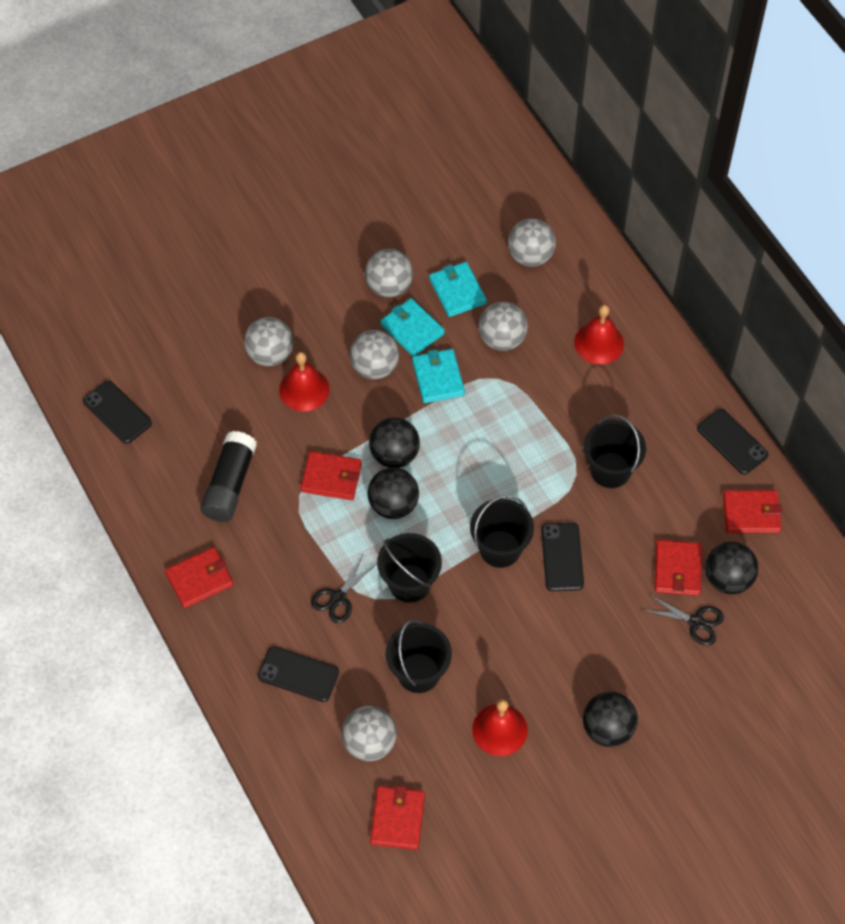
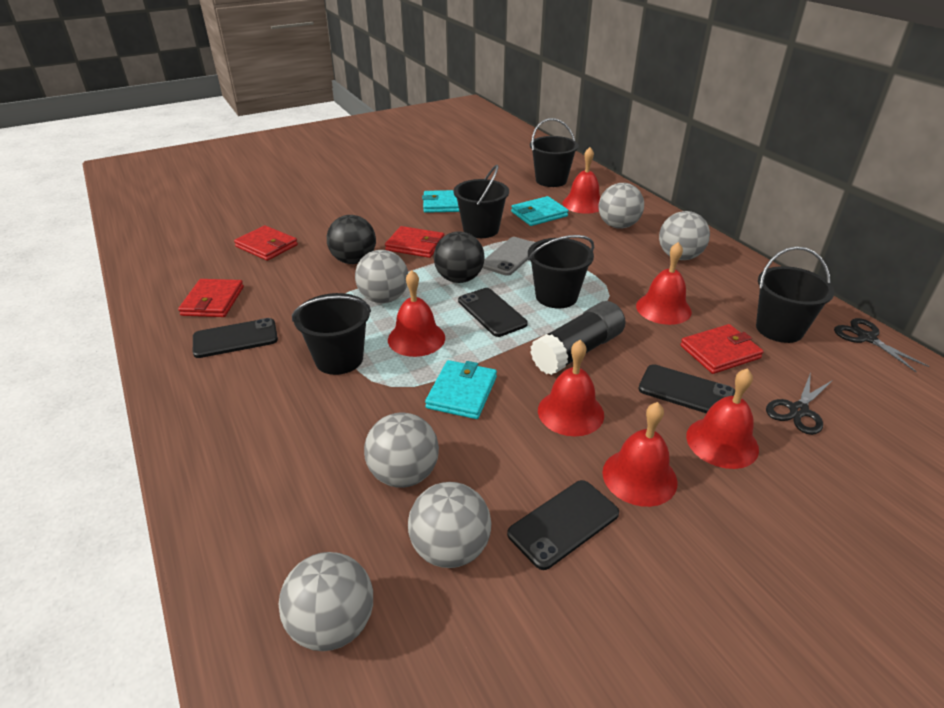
black ball: [367,467,419,519] [369,417,420,468] [583,692,638,747] [705,542,758,594] = 4 -> [327,215,376,264] [434,231,485,283] = 2
black bucket: [377,533,442,603] [386,619,452,693] [470,495,534,568] [583,414,646,488] = 4 -> [292,293,371,375] [453,164,509,238] [528,235,594,309] [530,118,579,187] [756,247,834,343] = 5
grey phone: none = 0 -> [482,237,535,276] = 1
red bell: [279,352,330,412] [472,699,528,756] [574,305,624,365] = 3 -> [388,270,445,357] [538,340,604,436] [562,147,600,214] [602,402,678,507] [636,242,692,325] [686,368,759,469] = 6
red wallet: [165,547,234,608] [301,451,362,500] [370,786,425,850] [655,540,702,596] [723,490,782,533] = 5 -> [178,279,244,317] [234,225,298,261] [385,226,444,258] [680,324,764,374] = 4

